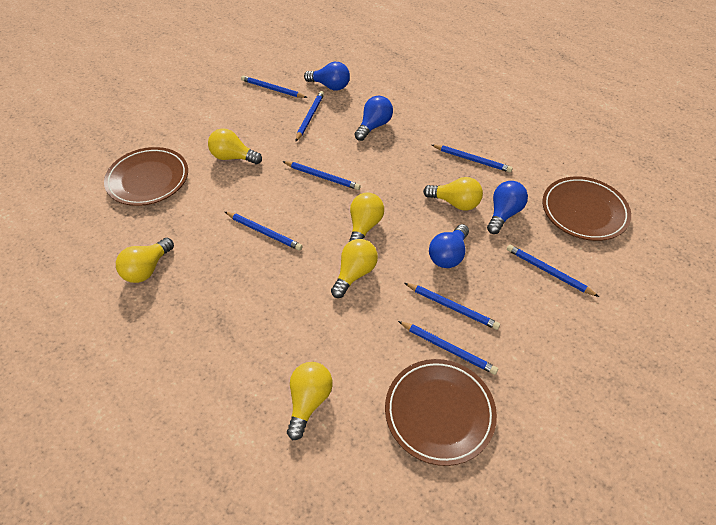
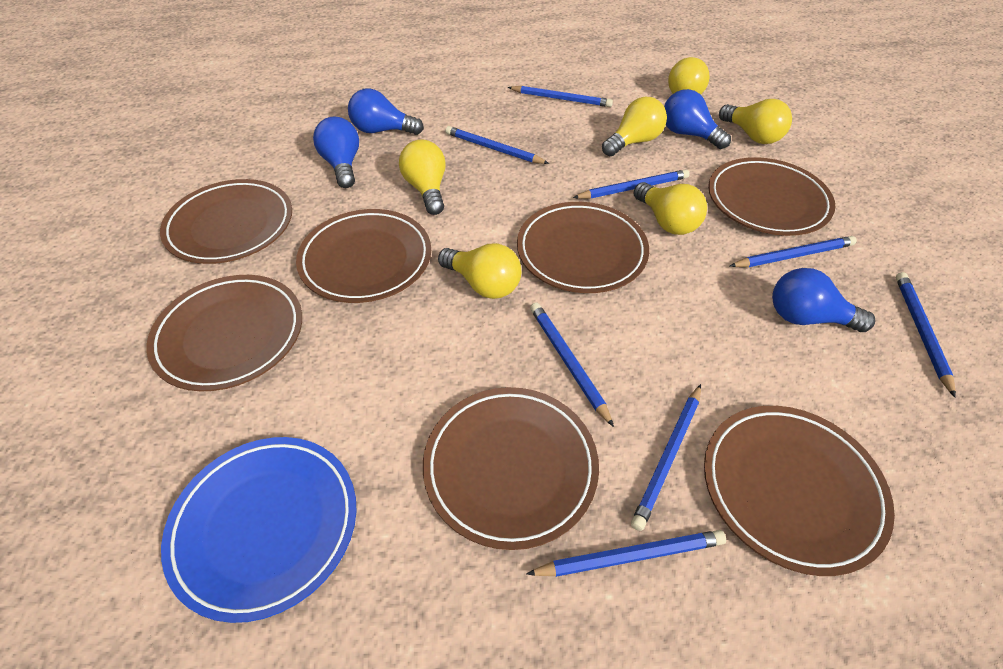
blue plate: none = 0 -> [161,437,357,623] = 1
brown plate: [104,147,188,206] [385,359,497,466] [542,176,631,241] = 3 -> [146,275,302,391] [160,179,292,264] [296,209,431,303] [423,387,599,550] [517,202,649,293] [704,406,895,576] [708,157,835,236] = 7

